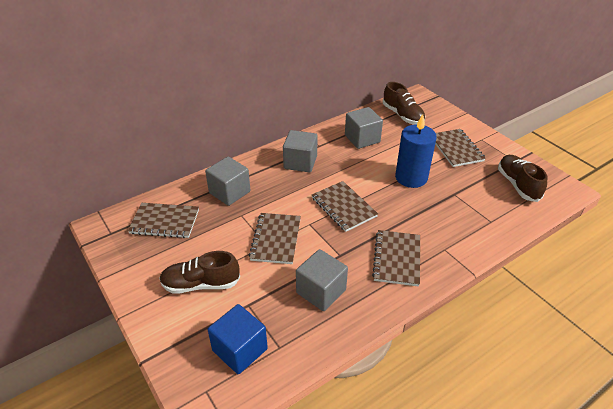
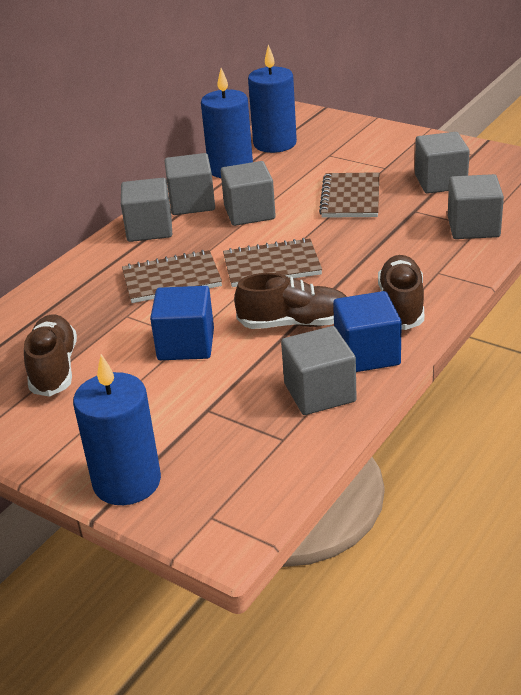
blue candle: [395,114,437,188] = 1 -> [73,354,161,505] [201,68,253,178] [248,44,297,153] = 3
blue cube: [208,304,268,374] = 1 -> [150,286,214,360] [333,291,402,372] = 2
brown notebook: [128,203,199,238] [249,213,301,264] [312,181,378,232] [372,230,420,287] [435,129,486,167] = 5 -> [122,250,222,303] [223,238,322,287] [319,172,379,218] = 3
grey cube: [205,156,250,206] [283,130,318,173] [296,249,348,311] [345,107,383,149] = 4 -> [121,178,172,242] [165,153,215,215] [221,161,276,226] [281,326,357,415] [415,132,470,194] [448,174,504,239] = 6

